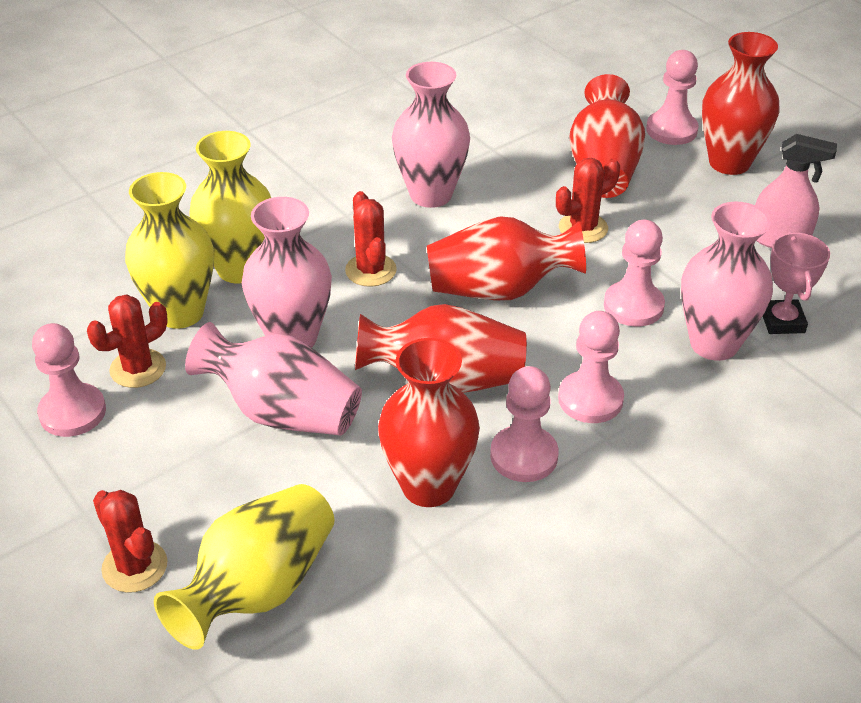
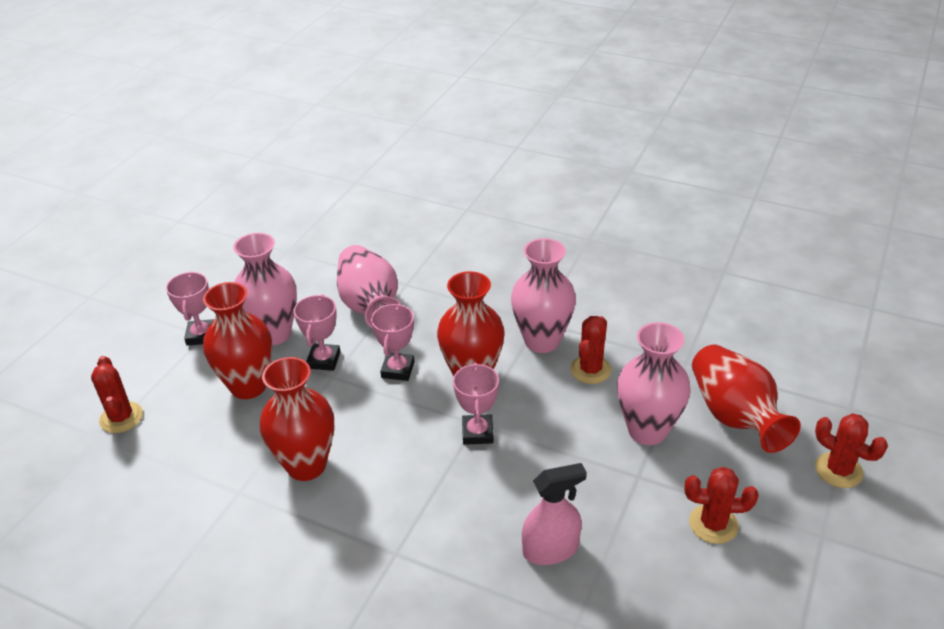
pink pawn: [32,323,106,437] [490,366,559,482] [558,311,624,423] [604,220,665,327] [646,50,699,145] = 5 -> none = 0
pink trophy: [763,232,830,334] = 1 -> [166,271,214,345] [294,294,341,371] [371,303,415,381] [453,362,499,445] = 4
red vase: [355,304,527,393] [378,338,480,507] [427,216,586,300] [569,74,645,198] [702,32,780,175] = 5 -> [203,282,272,399] [260,357,334,481] [437,271,505,377] [692,344,801,453] = 4
yellow vase: [125,172,214,329] [154,484,334,650] [189,131,271,283] = 3 -> none = 0

